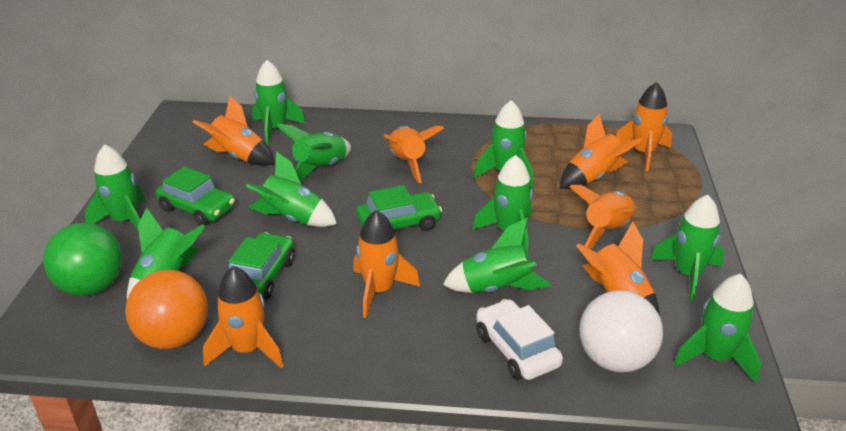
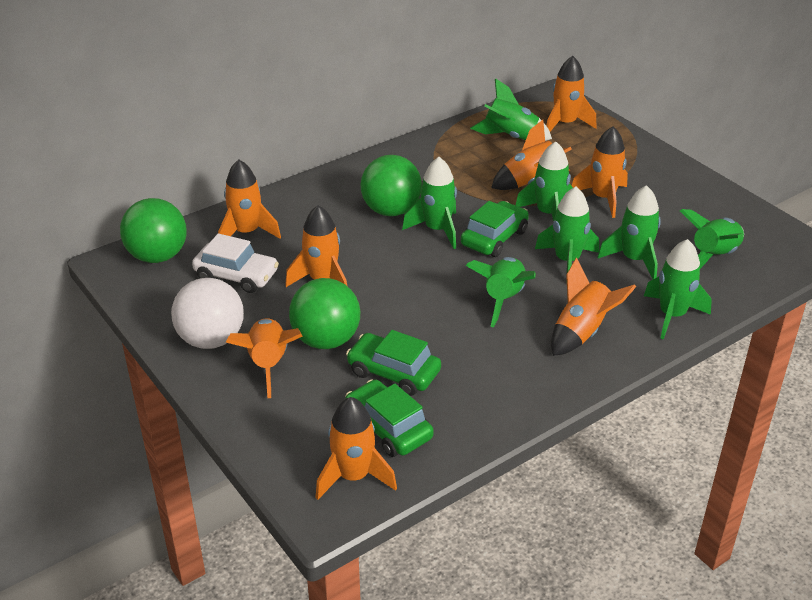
green ball: [43,223,122,296] = 1 -> [120,198,186,263] [289,278,360,349] [361,155,422,216] = 3
green rocket: [85,144,145,230] [127,207,205,299] [246,151,337,227] [252,60,306,145] [276,124,351,181] [443,217,551,293] [472,155,533,252] [473,100,533,187] [651,195,724,301] [674,274,761,383] = 10 -> [402,157,457,249] [465,257,536,327] [470,78,552,141] [516,141,573,222] [535,187,599,284] [597,185,661,279] [644,239,712,339] [680,209,744,269] = 8
orange ball: [125,270,208,349] = 1 -> none = 0

